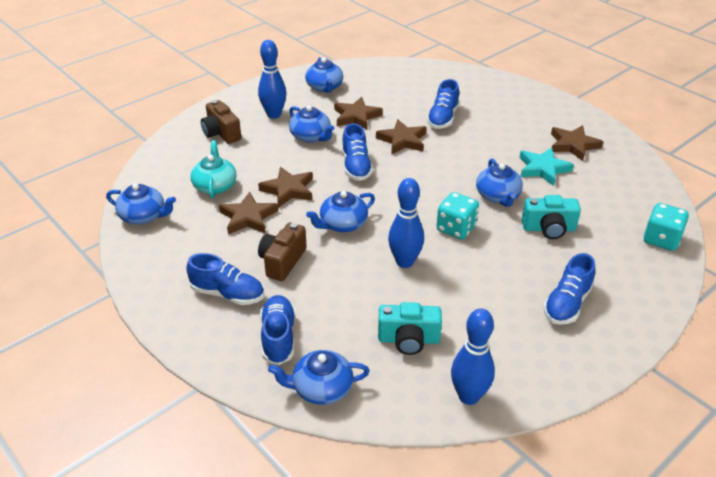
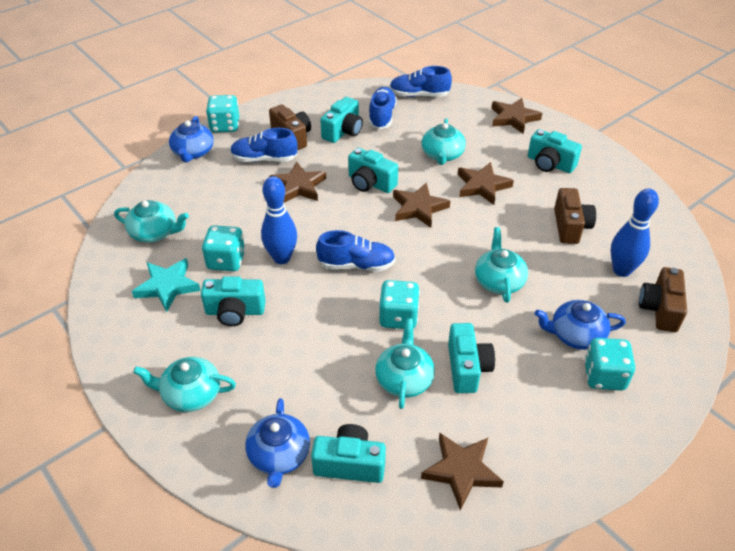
blue bowling pin: [258,40,286,119] [388,178,424,268] [451,309,495,405] = 3 -> [261,176,297,264] [611,188,659,277] = 2
blue shoe: [186,253,264,305] [260,295,295,365] [342,123,373,181] [427,79,459,129] [543,253,595,325] = 5 -> [230,128,298,162] [316,230,395,272] [369,87,397,129] [390,66,452,97] = 4
blue teapot: [106,183,176,224] [268,350,370,405] [289,105,334,143] [305,57,343,93] [306,191,375,232] [476,159,523,207] = 6 -> [169,116,214,162] [245,398,310,488] [535,300,626,350] = 3
brown camera: [201,100,241,144] [258,222,307,281] = 2 -> [269,105,311,150] [554,188,596,244] [639,267,687,332] = 3
turquoise camera: [378,302,442,355] [522,195,581,239] = 2 -> [201,276,266,326] [311,424,386,483] [320,97,363,143] [348,148,398,193] [448,323,495,393] [528,129,582,173] = 6
turquoise dice: [437,192,479,239] [644,203,689,251] = 2 -> [202,225,245,271] [206,95,239,132] [379,280,420,329] [584,338,635,391] = 4
turquoise teapot: [190,140,237,199] = 1 -> [114,200,189,243] [133,357,236,412] [375,318,435,409] [422,119,466,165] [475,227,528,303] = 5

